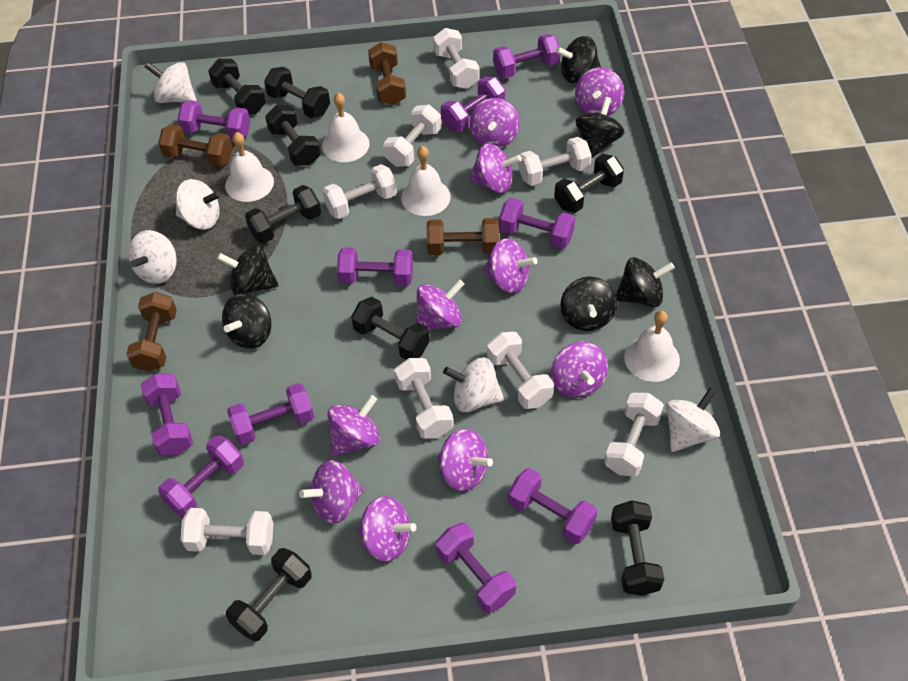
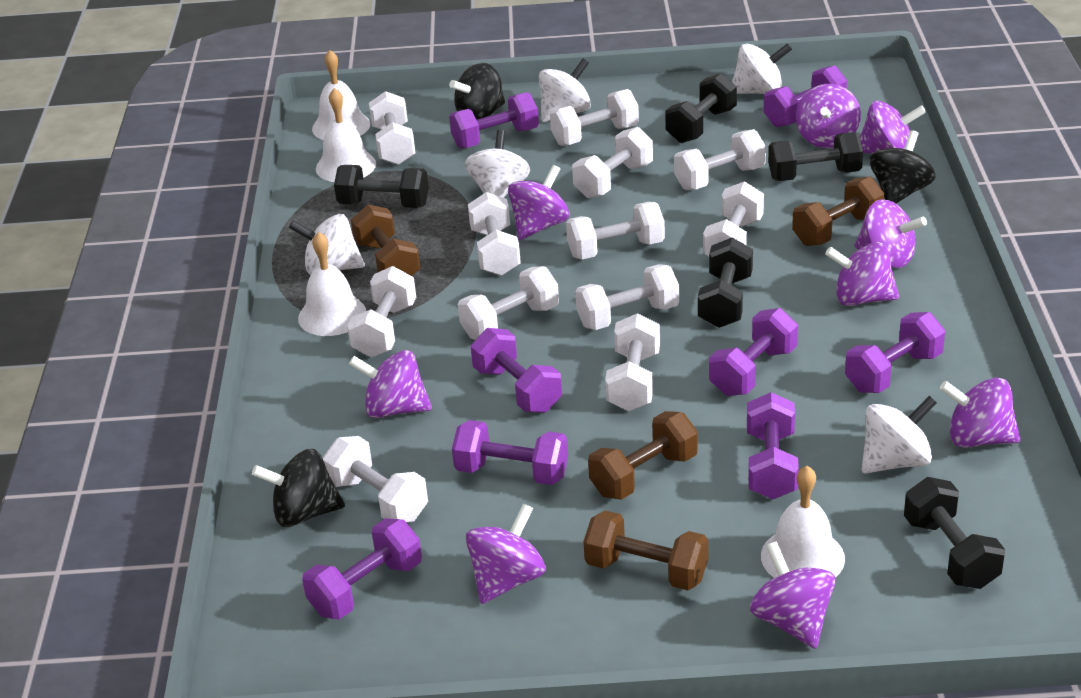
black dumbbell: [208,59,266,114] [226,548,311,641] [245,185,321,243] [264,67,330,118] [265,105,321,166] [351,297,430,360] [554,154,624,213] [611,500,664,596] = 8 -> [334,165,429,208] [665,73,737,143] [698,238,753,328] [768,132,863,181] [904,477,1005,589] = 5
black spinning top: [217,246,278,295] [222,293,272,349] [555,36,601,83] [560,277,617,331] [576,97,625,158] [616,257,675,307] = 6 -> [252,449,345,527] [449,63,505,120] [870,130,935,204] = 3
purple dumbbell: [141,374,193,455] [158,436,244,518] [178,100,250,140] [227,383,314,445] [337,247,413,286] [436,523,516,613] [441,76,505,132] [493,34,560,78] [499,198,575,249] [508,468,597,544] = 10 -> [302,518,422,619] [449,92,539,148] [452,420,568,485] [471,328,562,413] [709,308,798,396] [747,392,799,499] [764,65,847,127] [845,312,945,393] = 8
purple spinning top: [299,460,364,524] [327,395,380,456] [357,496,417,562] [416,280,464,330] [437,429,493,491] [469,144,522,193] [470,98,520,148] [483,238,537,293] [551,342,608,398] [575,67,624,116] = 10 -> [349,350,432,418] [466,503,546,604] [508,165,569,240] [750,541,835,649] [796,84,861,148] [825,242,899,306] [854,199,927,268] [860,101,926,154] [940,378,1021,448] = 9
white dumbbell: [181,508,273,555] [322,164,397,219] [383,105,441,167] [394,358,453,439] [433,28,479,89] [487,331,554,409] [518,137,592,186] [604,393,664,476] = 8 -> [323,436,428,523] [347,266,416,357] [369,91,415,165] [458,266,559,340] [468,192,521,276] [550,89,639,146] [566,202,665,259] [572,127,653,198] [575,264,679,330] [605,313,660,411] [674,129,766,190] [703,181,764,256] = 12

